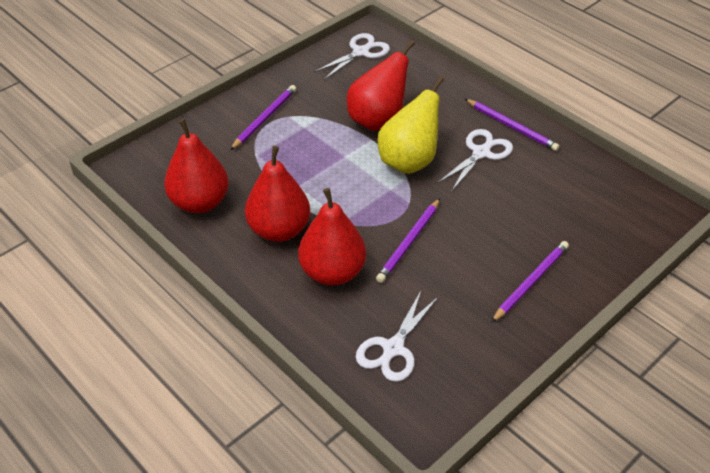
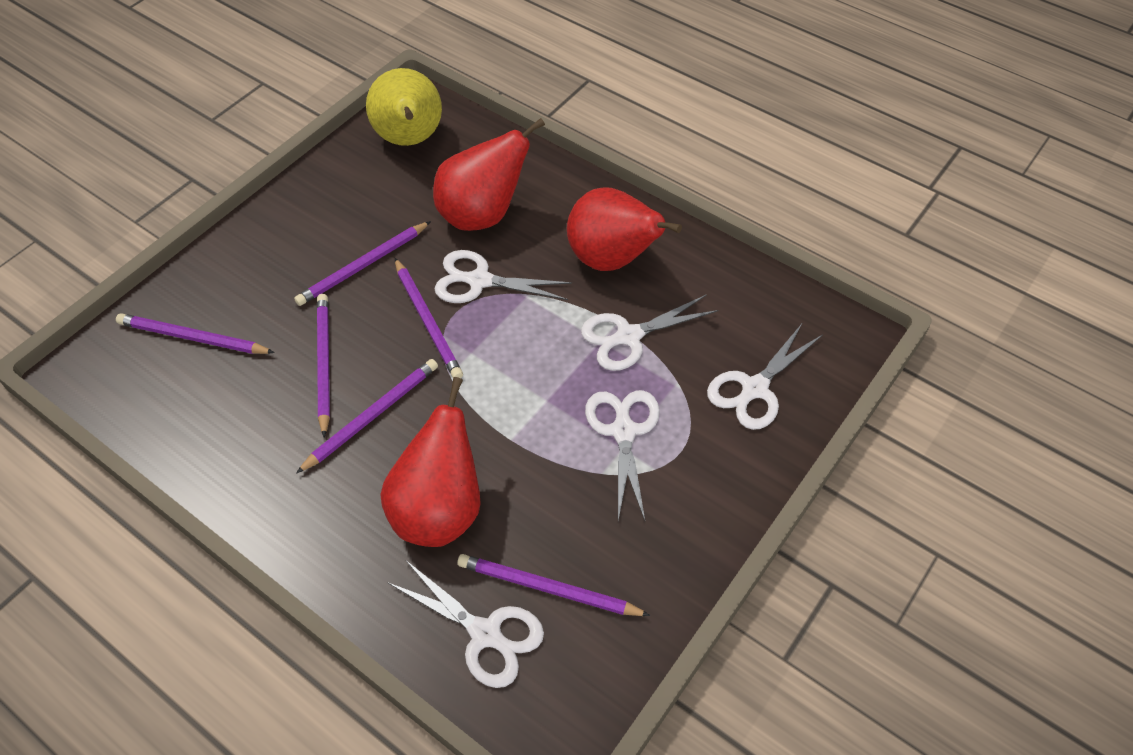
purple pencil: [230,85,296,150] [376,198,440,283] [465,99,560,151] [491,241,569,323] = 4 -> [116,313,275,354] [294,221,431,306] [296,359,438,474] [317,294,330,437] [395,258,463,378] [457,554,650,616] = 6
red pear: [164,119,229,213] [245,146,310,242] [298,188,366,286] [347,40,415,131] = 4 -> [380,377,481,547] [433,118,545,231] [567,187,682,271] = 3
white scissors: [313,33,390,80] [356,289,439,382] [437,129,513,192] = 3 -> [387,561,544,688] [434,250,572,303] [581,294,719,371] [585,390,660,521] [707,324,822,430] = 5

